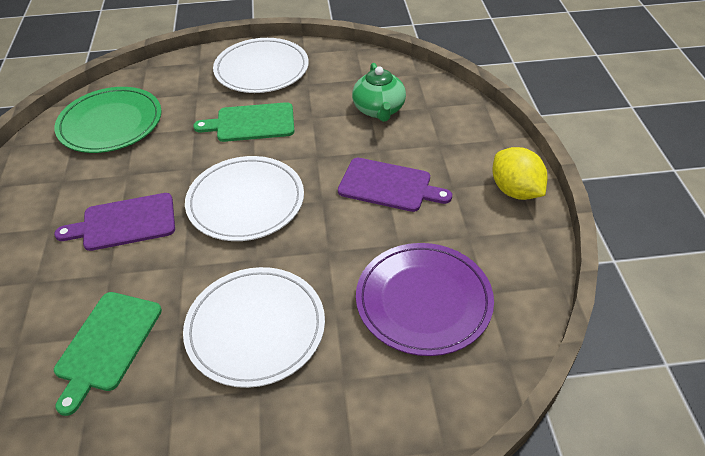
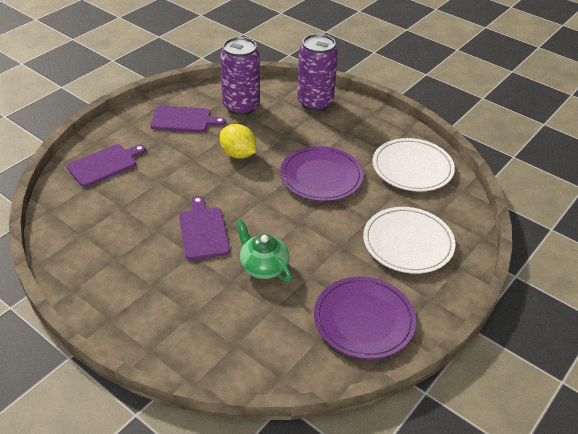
green cutting board: [54,292,162,416] [193,102,294,142] = 2 -> none = 0
green plate: [55,87,162,153] = 1 -> none = 0
purple can: none = 0 -> [220,37,260,115] [297,34,338,111] = 2
purple cutting board: [54,193,175,251] [338,158,452,212] = 2 -> [67,144,146,187] [150,106,226,132] [179,196,230,260] = 3
purple plate: [356,243,494,356] = 1 -> [280,146,363,201] [314,277,416,359] = 2
white plate: [183,267,325,388] [185,156,304,241] [213,38,309,93] = 3 -> [363,207,455,274] [373,138,455,192] = 2

